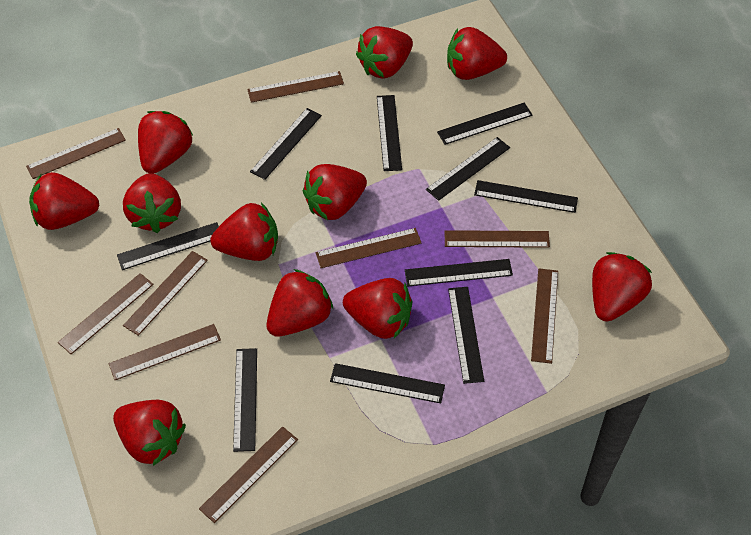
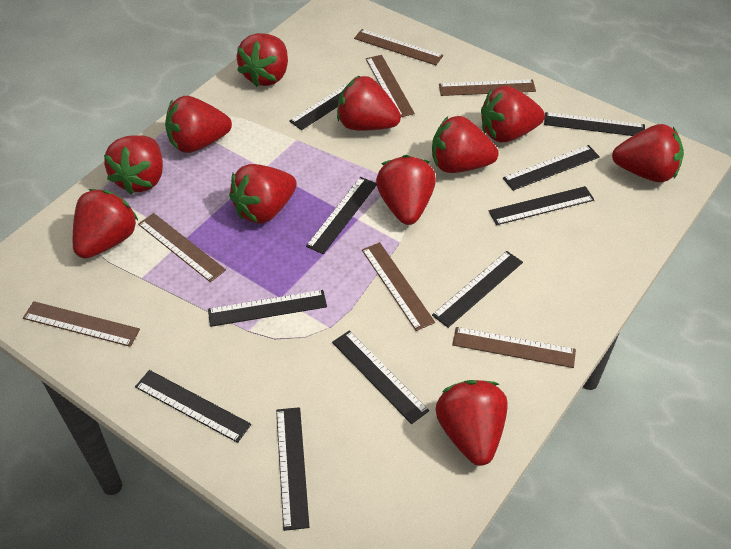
brown ruler: [26,128,126,179] [58,273,154,354] [109,324,221,380] [123,251,208,336] [199,426,298,523] [247,71,344,103] [316,228,422,268] [444,230,550,248] [531,268,558,364] = 9 -> [23,301,140,347] [138,213,226,282] [354,29,443,65] [362,242,435,331] [366,55,415,117] [439,79,536,96] [452,327,576,368] = 7

